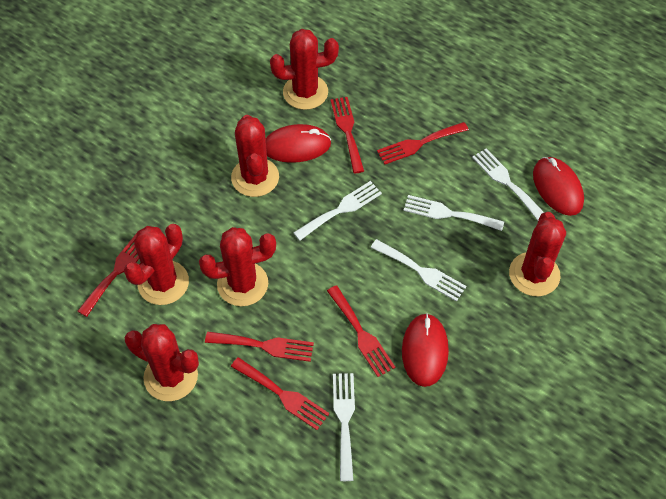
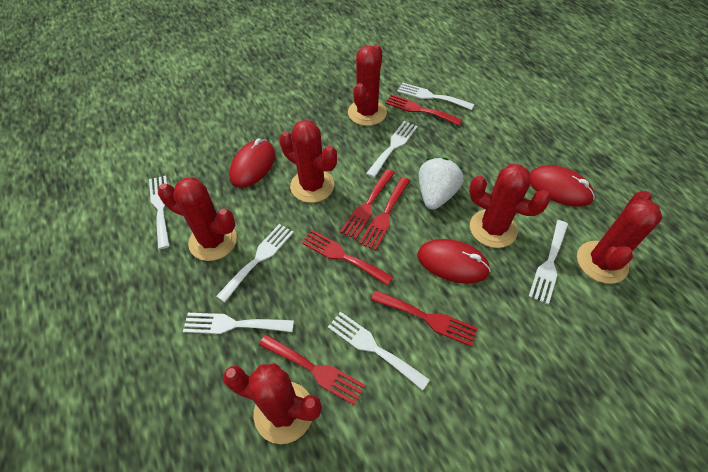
white fork: [293,181,382,241] [333,373,355,481] [370,239,467,302] [403,195,504,231] [472,148,544,220] = 5 -> [149,175,170,249] [183,313,294,334] [216,224,294,302] [328,312,430,390] [366,121,418,178] [397,82,474,110] [528,220,568,305] = 7
white strawberry: none = 0 -> [418,157,463,210] = 1

